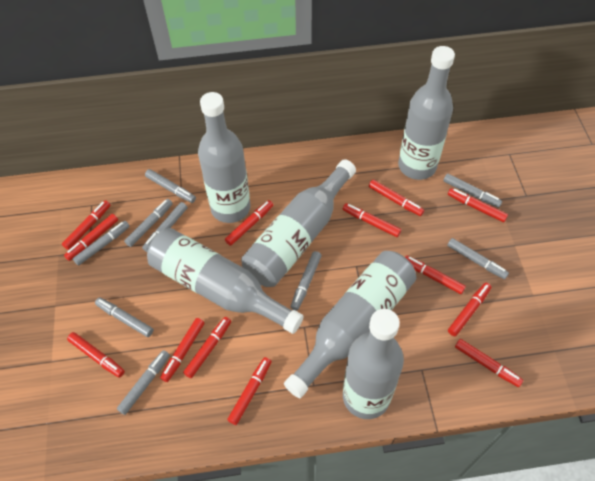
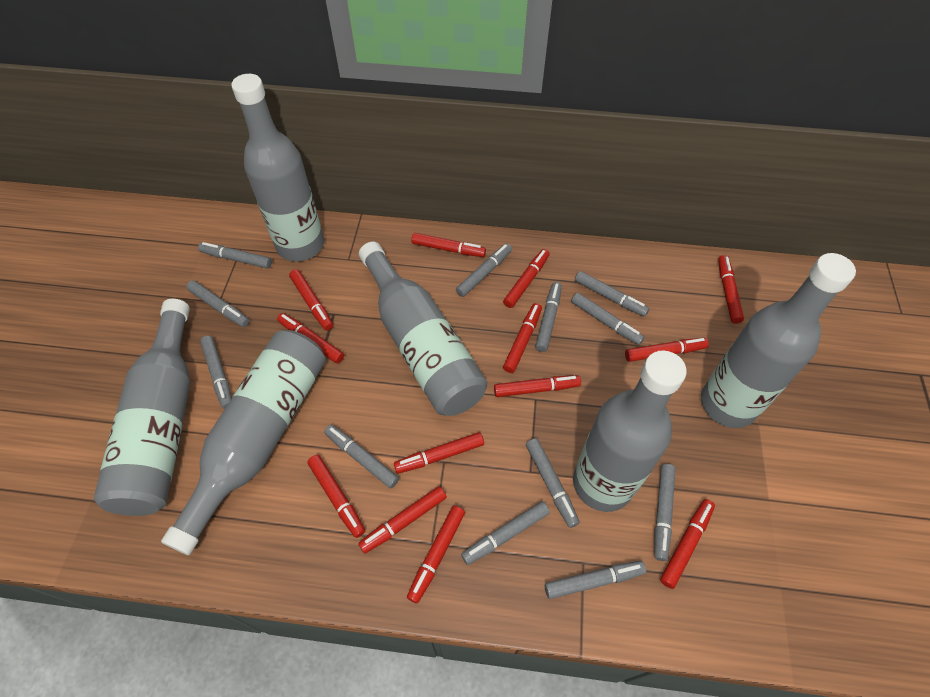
grey marker: [73,221,130,266] [95,297,153,337] [117,350,170,415] [124,199,173,247] [142,202,187,252] [145,169,196,203] [290,251,322,311] [443,174,502,208] [447,238,509,279] = 9 -> [186,280,249,327] [198,242,272,269] [200,336,232,409] [324,425,399,488] [456,243,512,297] [461,501,550,565] [526,438,580,528] [535,282,562,352] [545,561,646,599] [571,293,645,345] [575,271,649,317] [654,464,676,561] = 12

